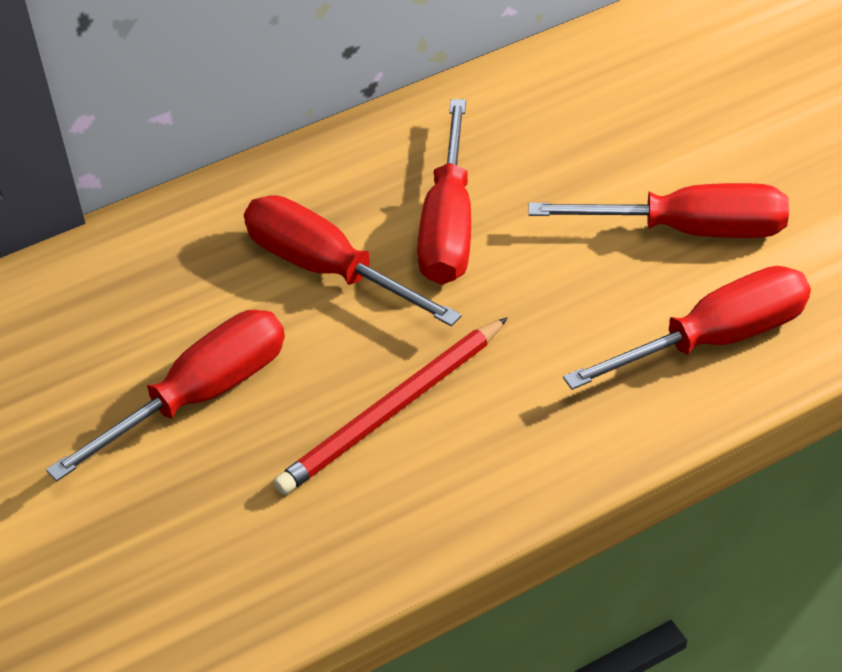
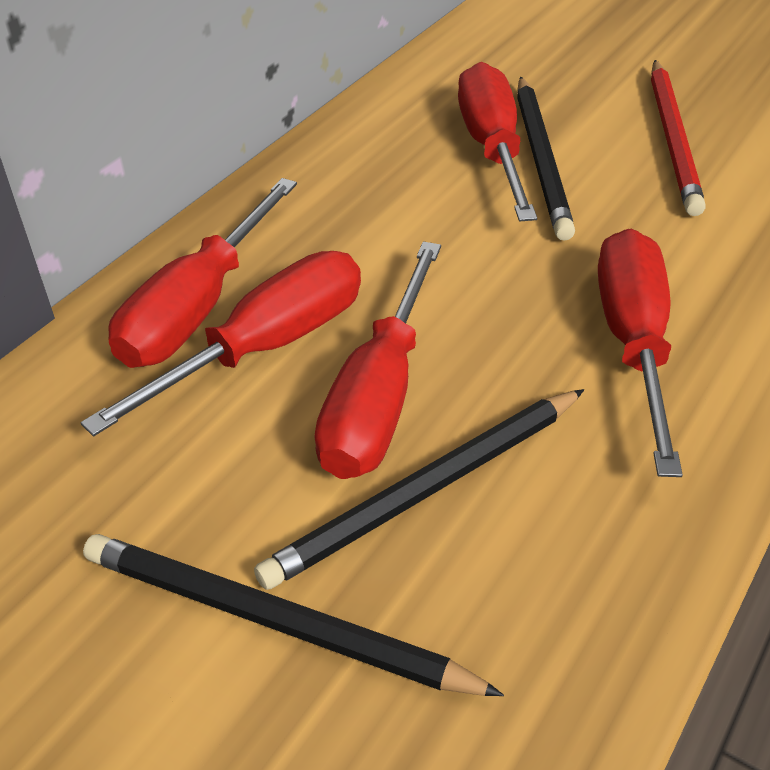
black pencil: none = 0 -> [83,534,504,696] [254,389,585,590] [517,77,575,241] = 3

